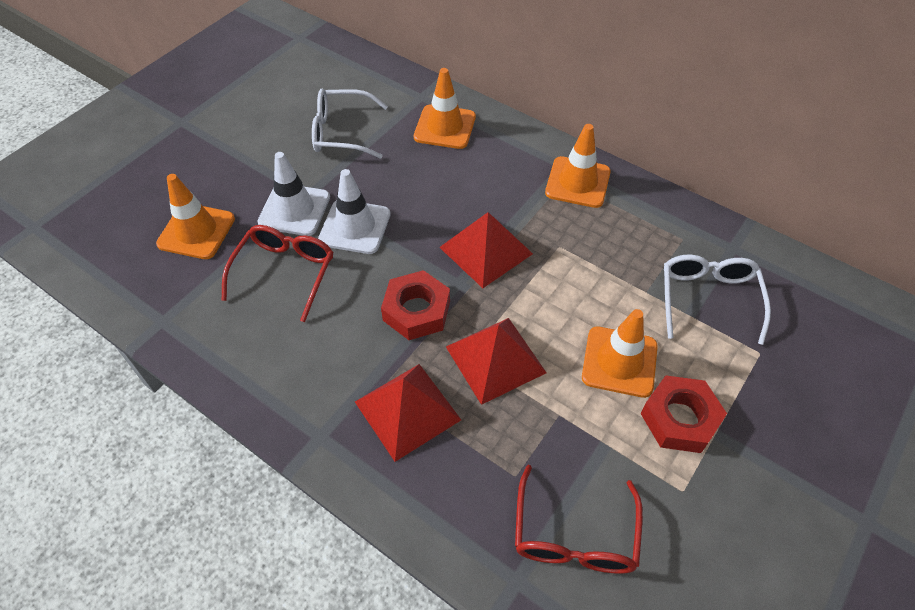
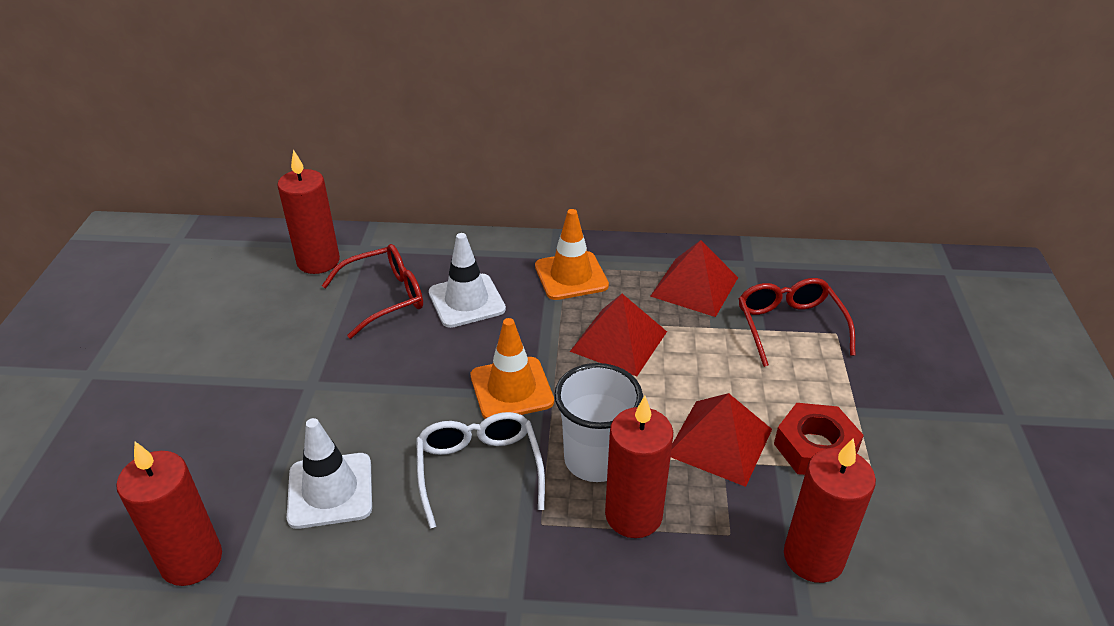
orange traffic cone: [156,174,235,259] [414,68,476,149] [545,124,611,208] [582,309,658,398] = 4 -> [471,318,554,419] [535,209,609,300] = 2
red candle: none = 0 -> [117,442,222,586] [277,150,340,274] [605,396,673,538] [784,438,876,583] = 4
red nut: [381,270,450,340] [641,375,727,453] = 2 -> [774,403,864,475] = 1
white cup: none = 0 -> [554,363,643,482] = 1
white glasses: [312,89,388,159] [664,255,771,345] = 2 -> [416,412,545,529] = 1

